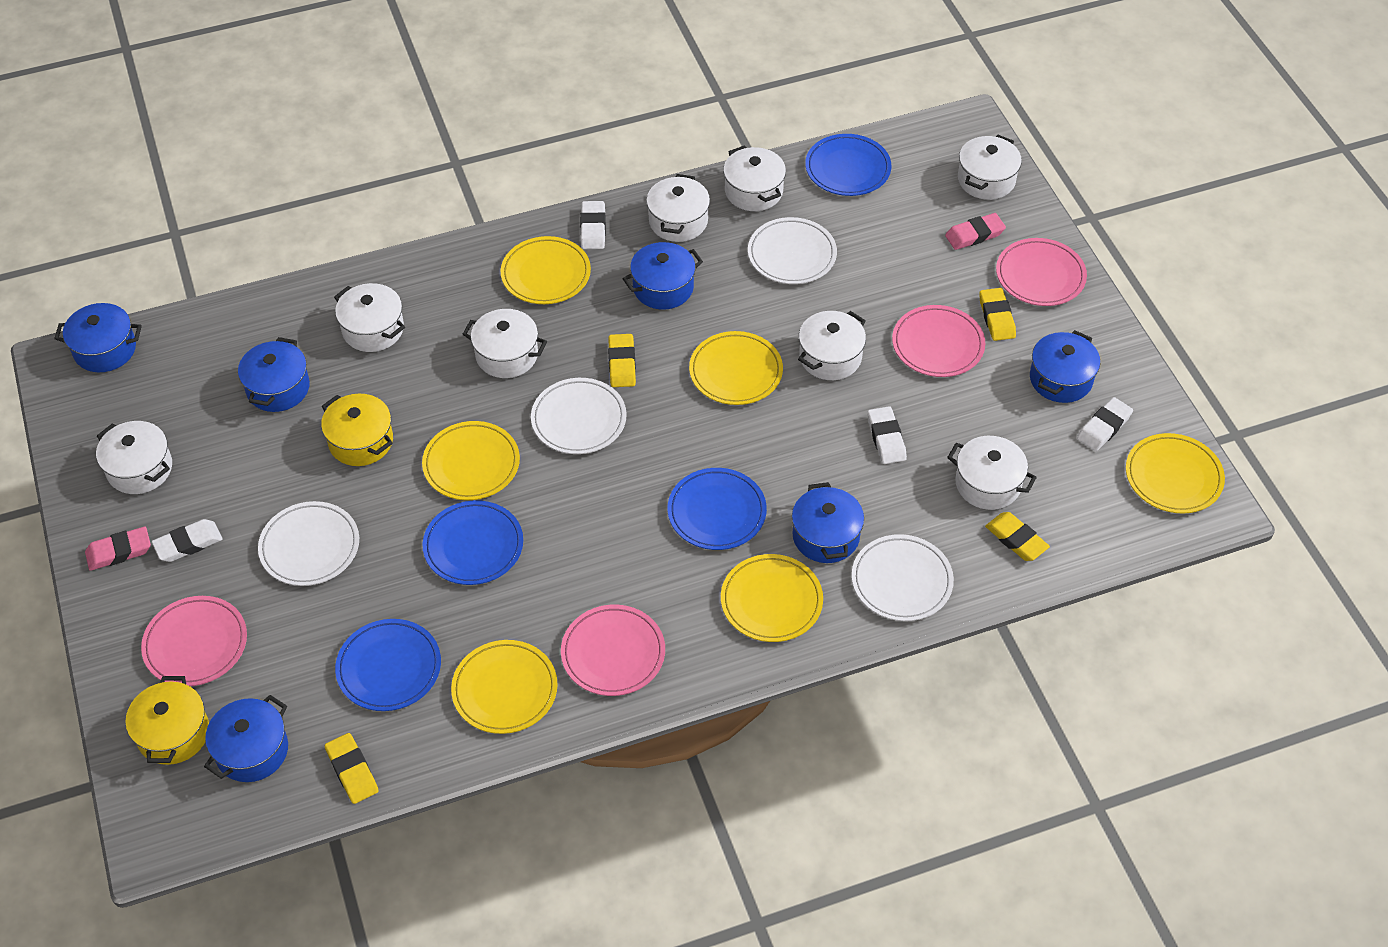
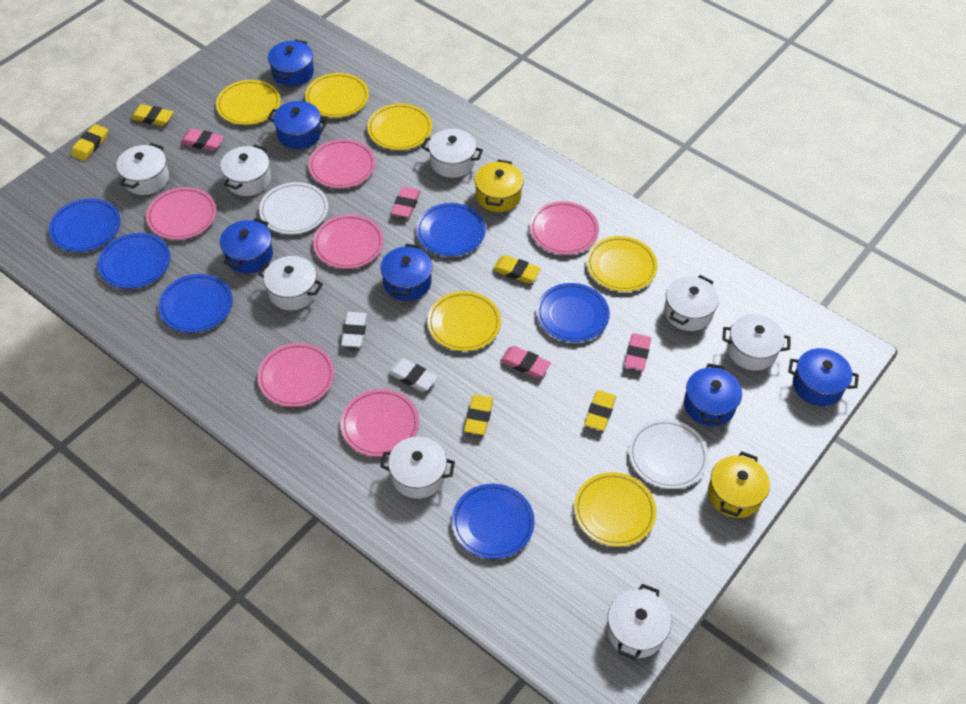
blue plate: [335,619,441,711] [423,500,523,585] [668,468,767,550] [805,134,891,196] = 4 -> [49,198,121,252] [97,233,170,289] [158,274,233,333] [416,203,486,256] [452,484,535,559] [536,283,610,342] = 6
pink eraser: [85,526,151,571] [945,213,1006,250] = 2 -> [180,129,224,151] [391,186,421,218] [500,346,551,378] [624,333,651,371] = 4
pink plate: [141,596,247,686] [561,605,665,696] [892,305,985,377] [996,238,1087,306] = 4 -> [146,187,216,240] [257,343,335,407] [308,139,375,188] [313,214,384,269] [341,389,419,457] [530,201,599,255] = 6
white eraser: [152,519,223,562] [580,201,606,249] [867,406,907,464] [1077,397,1133,451] = 4 -> [341,312,367,347] [388,358,438,392] = 2
white plate: [258,501,359,586] [531,378,627,454] [748,217,837,284] [852,534,954,621] = 4 -> [259,182,328,234] [629,419,709,489] = 2
yellow eraser: [325,733,379,804] [608,334,636,387] [979,288,1016,341] [985,512,1050,561] = 4 -> [71,124,108,161] [131,104,173,126] [464,394,493,435] [493,255,541,283] [584,390,616,431] = 5

